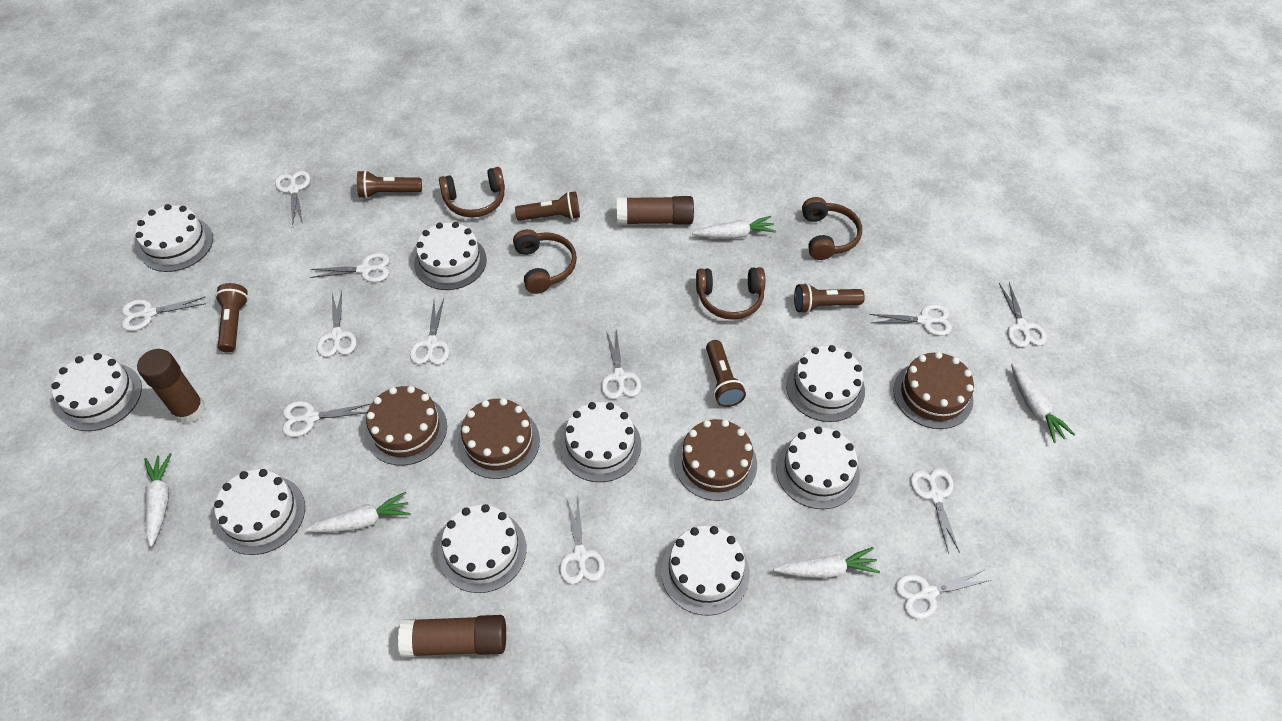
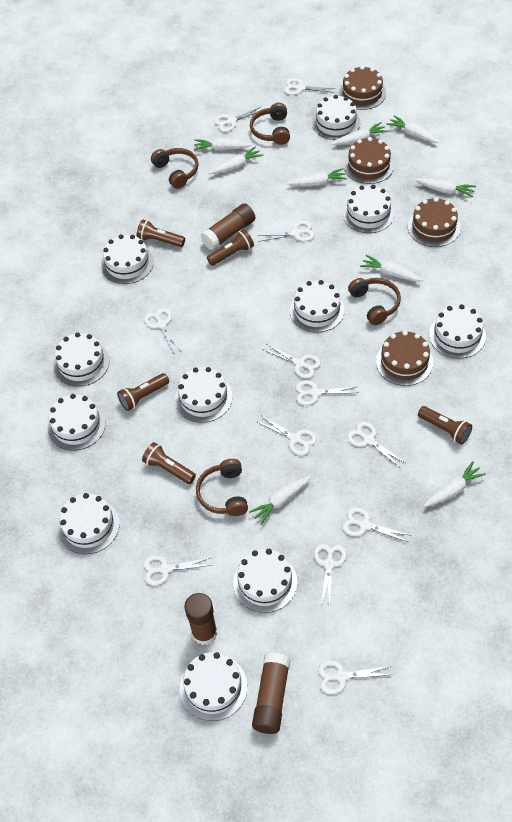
white cake: [51,353,142,431] [135,204,213,272] [214,469,305,555] [414,222,487,290] [438,504,527,593] [560,402,641,482] [661,526,750,615] [776,426,860,509] [786,345,865,422] = 9 -> [48,394,106,451] [54,332,110,387] [58,493,120,554] [101,234,154,284] [175,367,232,423] [180,652,247,721] [233,549,297,613] [290,280,345,332] [312,95,360,140] [343,185,395,233] [429,304,486,358] = 11
white carrot: [144,453,172,547] [305,492,411,532] [692,216,776,239] [773,547,880,578] [1011,363,1076,443] = 5 -> [194,138,252,151] [208,146,263,174] [249,476,311,525] [287,168,347,186] [332,122,388,145] [360,255,422,281] [386,115,440,143] [415,178,476,197] [424,461,486,507] = 9

